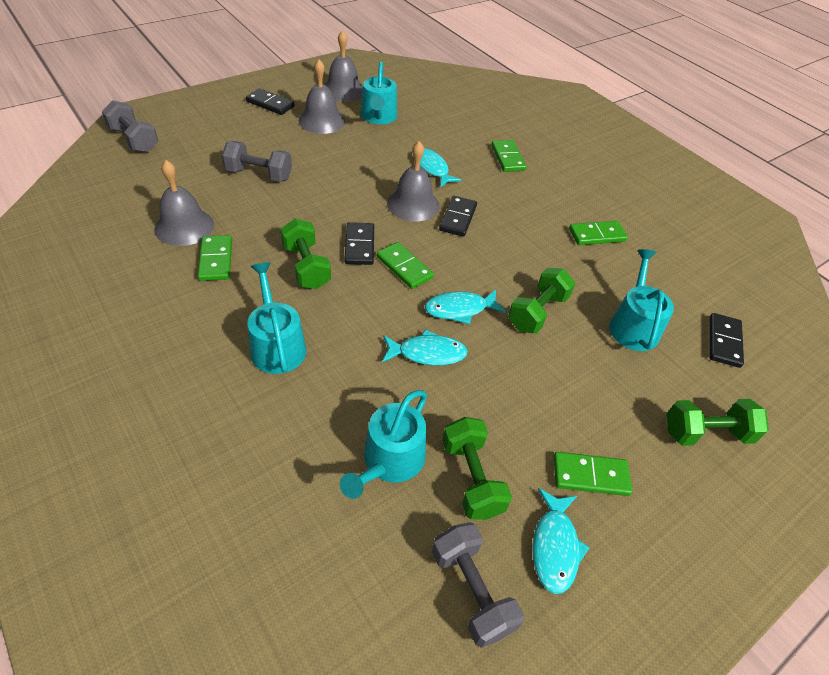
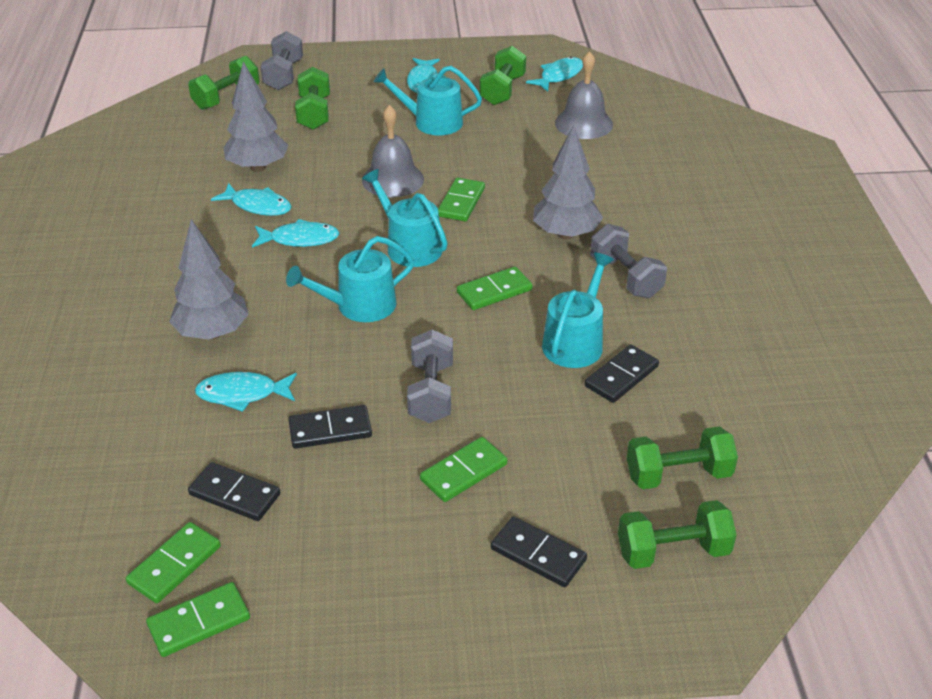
green dumbbell: [280,218,331,289] [442,417,512,520] [508,268,575,334] [666,399,769,446] = 4 -> [188,56,259,110] [295,67,330,130] [480,46,526,105] [618,500,737,569] [627,426,738,489] = 5
grey bell: [155,160,214,246] [299,59,345,134] [325,30,363,102] [387,141,440,222] = 4 -> [362,105,424,197] [555,51,613,139] = 2
grey tree: none = 0 -> [169,219,249,340] [223,62,289,172] [533,125,603,240] = 3
turquoise fish: [382,330,468,366] [420,148,462,187] [425,290,506,324] [533,488,590,594] = 4 -> [195,372,297,412] [211,183,292,216] [252,219,339,248] [407,58,446,93] [526,57,583,92] = 5

